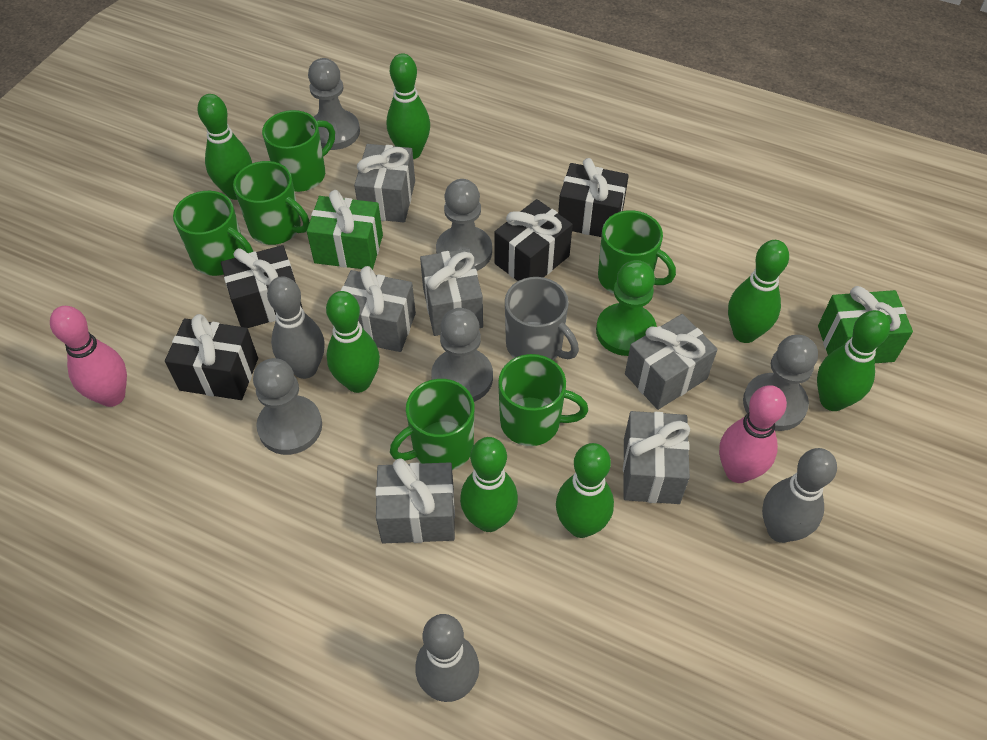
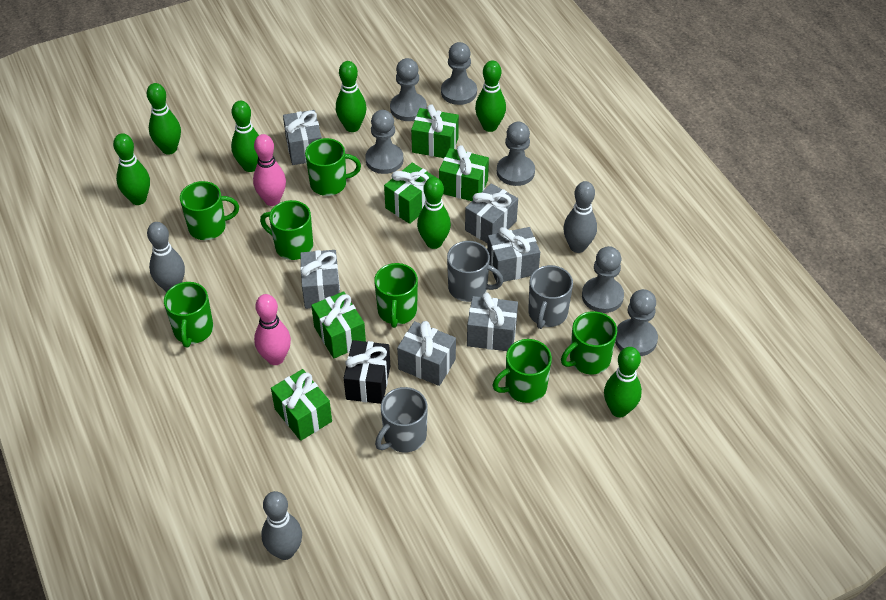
black gift: [165,314,258,400] [221,245,303,328] [494,199,573,281] [558,158,629,237] = 4 -> [344,340,390,404] = 1
green gift: [307,190,383,270] [818,286,913,363] = 2 -> [271,369,332,441] [311,291,366,358] [384,163,437,224] [411,104,459,158] [439,145,489,201] = 5
green mug: [173,191,253,276] [233,161,310,245] [262,110,335,192] [390,379,474,470] [498,354,588,446] [598,210,676,294] = 6 -> [164,282,213,347] [180,181,239,240] [260,200,313,260] [305,138,361,196] [374,263,418,328] [493,339,552,403] [561,311,617,374] = 7
green pawn: [596,260,657,356] = 1 -> none = 0
grey mug: [505,277,579,360] = 1 -> [375,387,428,453] [447,241,504,302] [528,265,573,329] = 3
grey pawn: [253,358,322,455] [308,58,360,150] [431,308,493,402] [436,179,492,271] [743,335,818,431] = 5 -> [365,110,404,174] [390,58,427,121] [441,42,477,105] [497,122,535,186] [582,246,624,313] [615,289,658,356] = 6

